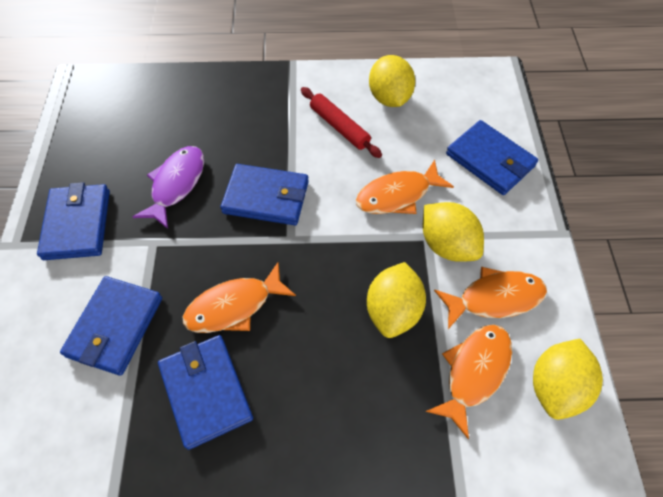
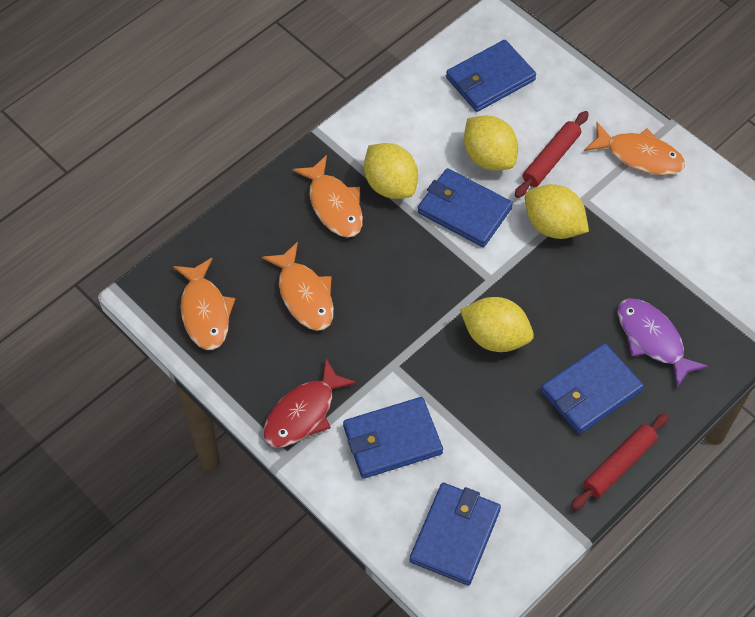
red fish: none = 0 -> [263,359,357,447] = 1
red rolling pin: [301,87,382,158] = 1 -> [515,111,589,198] [571,413,669,510] = 2

